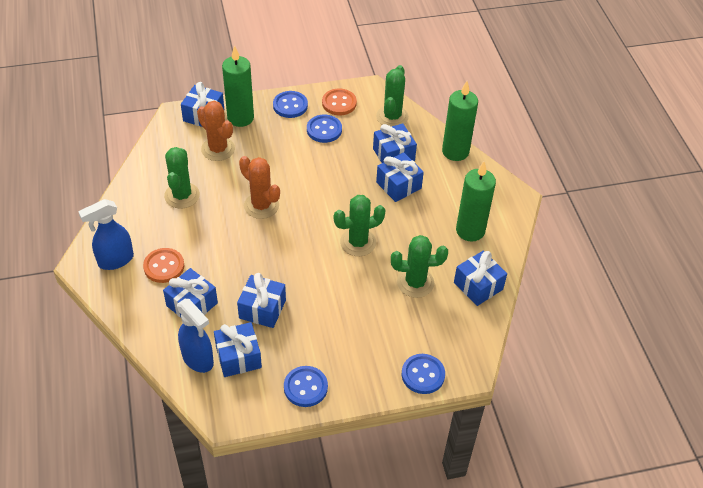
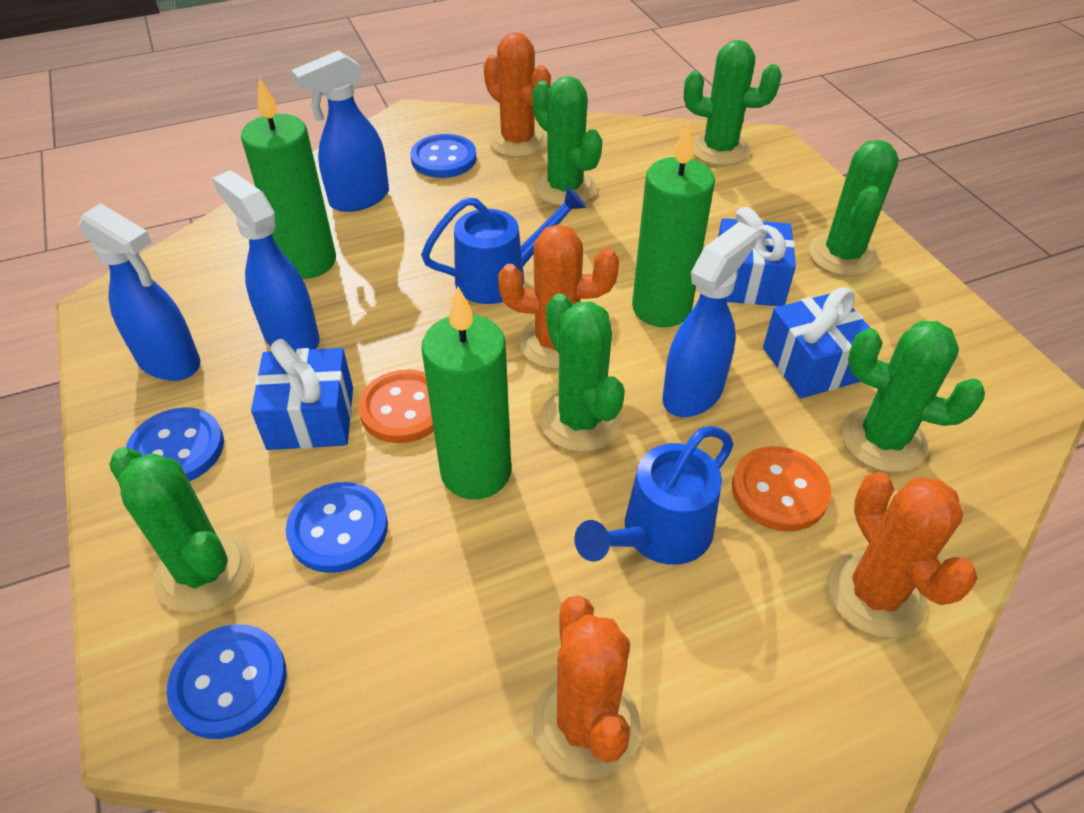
blue gift: [163,268,218,317] [181,82,224,127] [214,322,262,377] [237,273,286,328] [373,123,417,163] [376,152,424,202] [454,251,507,306] = 7 -> [251,339,353,450] [718,207,796,306] [763,287,871,398] = 3
blue spray bottle: [78,199,134,270] [177,299,214,373] = 2 -> [78,203,200,381] [212,170,320,350] [291,50,389,212] [662,222,758,417] = 4
blue watering can: none = 0 -> [421,186,586,304] [574,426,734,565] = 2
green cactus: [164,147,200,209] [334,195,385,256] [376,65,409,127] [391,235,448,298] = 4 -> [109,447,252,613] [532,76,602,206] [539,293,625,452] [684,40,782,166] [809,140,899,277] [841,321,985,473] = 6
orange cactus: [197,101,235,161] [239,156,280,219] = 2 -> [483,32,551,157] [498,224,619,369] [533,596,641,780] [827,472,978,638] = 4

